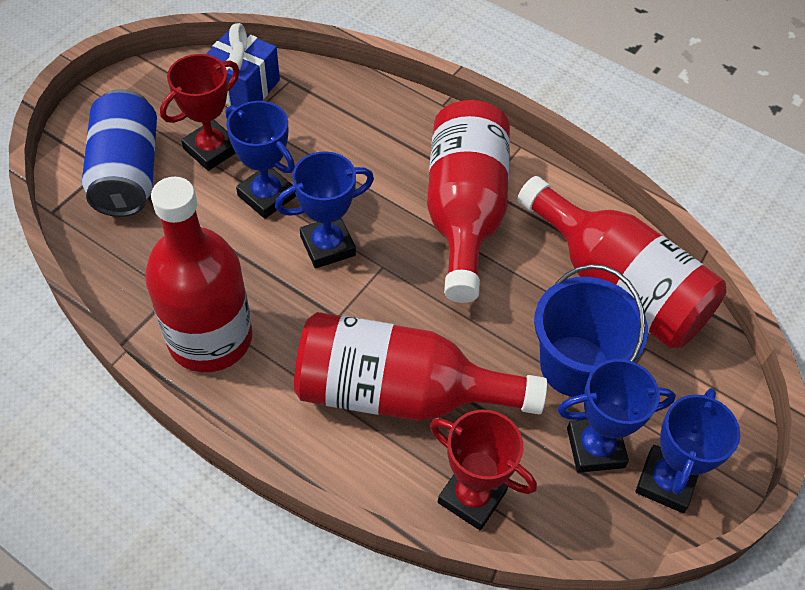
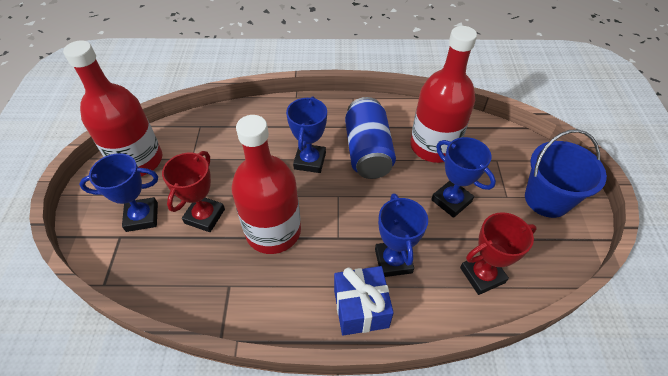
red bottle: [145,177,252,372] [294,312,547,421] [427,100,510,303] [518,176,727,349] = 4 -> [63,41,162,177] [231,115,301,254] [410,26,477,163] = 3

